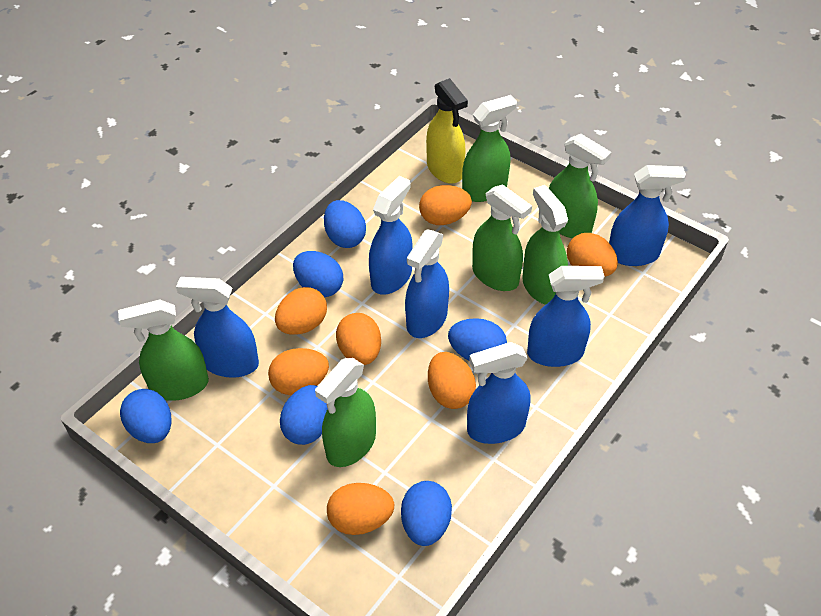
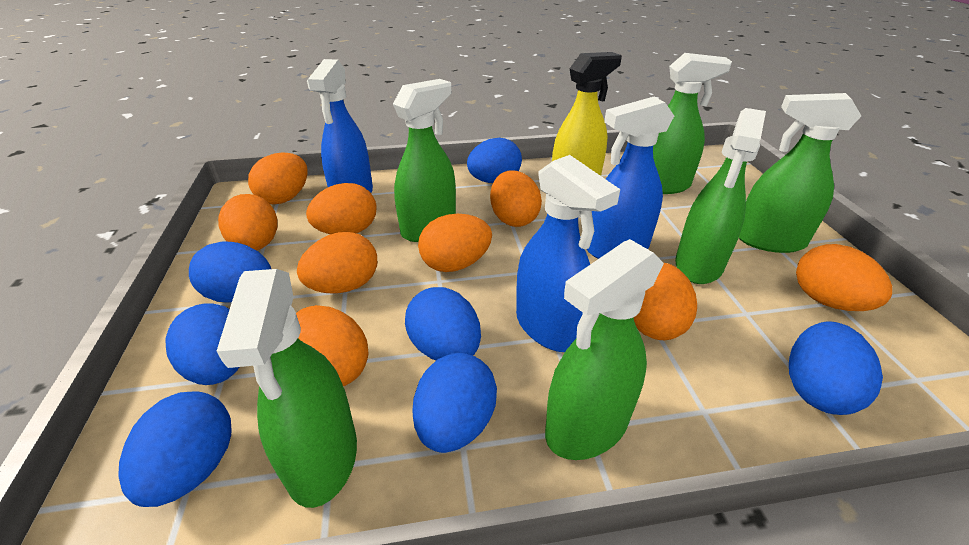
blue egg: [120,389,171,443] [280,385,328,445] [293,251,343,297] [324,200,366,248] [401,481,452,546] [448,318,507,360] = 6 -> [118,391,231,507] [165,303,239,385] [189,241,271,303] [405,287,481,360] [412,353,497,453] [467,138,522,183] [789,322,883,415] = 7
blue spray bottle: [176,277,259,378] [369,176,413,295] [405,230,449,338] [467,342,531,444] [527,266,604,367] [609,165,686,266] = 6 -> [307,59,373,193] [516,155,620,352] [587,97,674,259] = 3
orange egg: [268,348,329,395] [275,287,327,335] [327,483,394,535] [336,313,381,365] [419,185,472,225] [428,352,476,409] [567,233,618,277] = 7 -> [218,194,278,251] [248,152,308,204] [296,305,369,386] [297,232,377,294] [306,183,377,234] [418,214,492,272] [490,170,542,227] [634,263,697,340] [796,244,892,311] = 9

